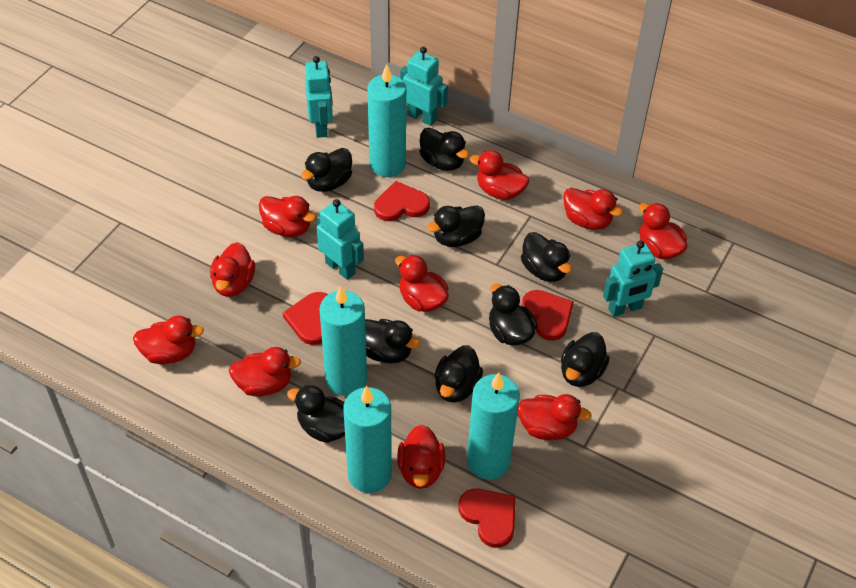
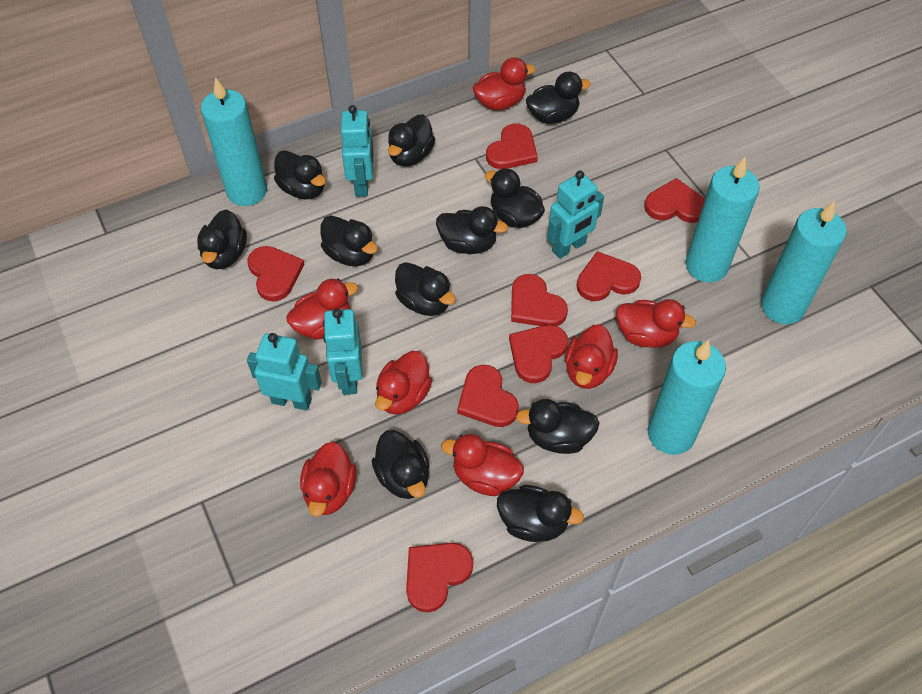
black duck: [287,385,345,443] [301,148,352,192] [365,319,420,363] [420,128,469,171] [427,205,485,247] [435,345,483,403] [489,284,537,346] [521,232,572,282] [561,332,610,387] = 9 -> [197,210,247,269] [274,150,326,200] [320,216,377,266] [372,430,430,499] [388,114,435,167] [395,262,455,316] [436,206,508,254] [485,168,545,228] [497,485,584,542] [516,399,600,454] [526,72,591,124] = 11
red duck: [133,316,204,364] [210,242,255,297] [229,347,301,397] [259,196,316,237] [395,255,449,312] [397,425,445,489] [470,150,529,200] [518,394,592,440] [563,188,623,230] [639,203,687,259] = 10 -> [286,279,358,340] [300,441,356,517] [375,351,432,415] [441,434,524,496] [472,58,536,110] [565,324,618,389] [616,299,696,348] = 7
red heart: [283,292,328,345] [374,181,430,221] [458,488,515,548] [521,290,574,341] = 4 -> [247,246,305,301] [406,543,473,613] [457,365,519,427] [486,124,538,169] [509,325,568,383] [511,274,568,326] [576,251,641,301] [644,178,705,223] = 8

